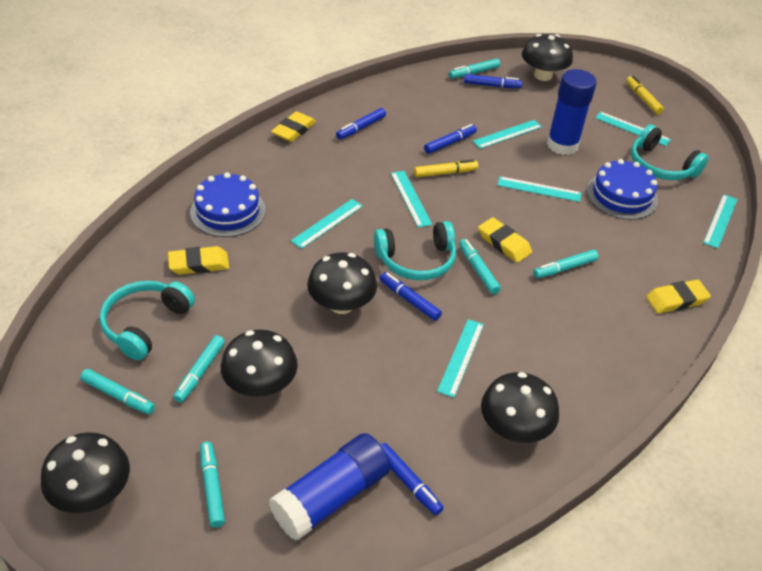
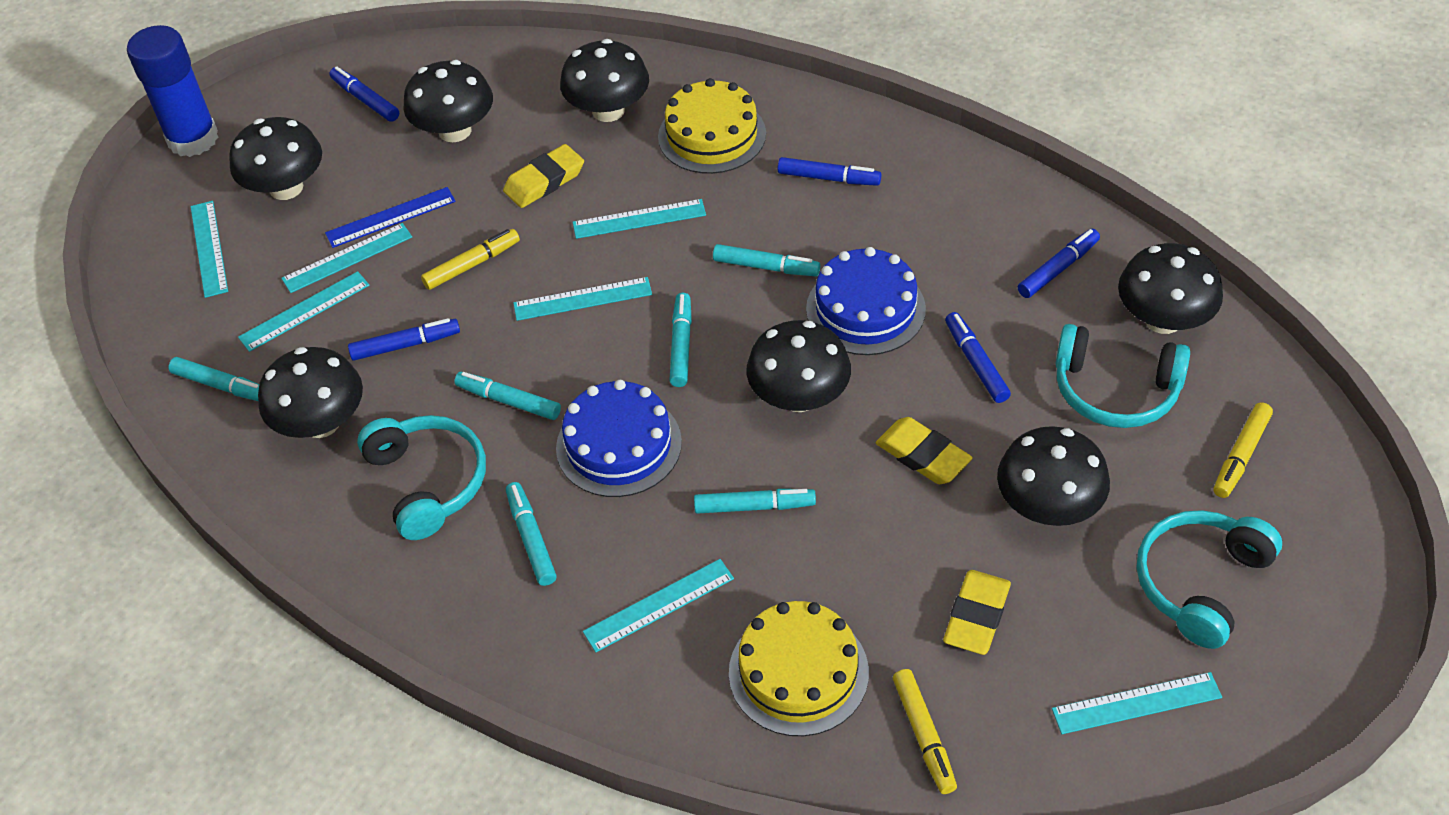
black mushroom: [41,432,130,513] [221,330,298,397] [307,252,377,314] [481,372,559,443] [522,34,573,81] = 5 -> [229,117,322,200] [258,347,363,438] [403,60,493,142] [560,39,649,122] [746,320,851,412] [997,426,1110,526] [1118,243,1223,334] = 7
blue glue stick: [269,433,391,541] [547,69,597,155] = 2 -> [127,25,219,157] = 1
blue ruler: none = 0 -> [325,187,456,248] = 1
yellow cake: none = 0 -> [658,78,766,174] [729,601,869,736] = 2
yellow eraser: [168,246,229,275] [271,111,316,142] [478,217,532,263] [646,280,711,313] = 4 -> [503,144,584,208] [876,417,973,484] [943,570,1011,655] = 3
yellow marker: [414,159,478,177] [626,76,664,114] = 2 -> [421,229,520,290] [893,669,957,794] [1214,402,1273,498] = 3

